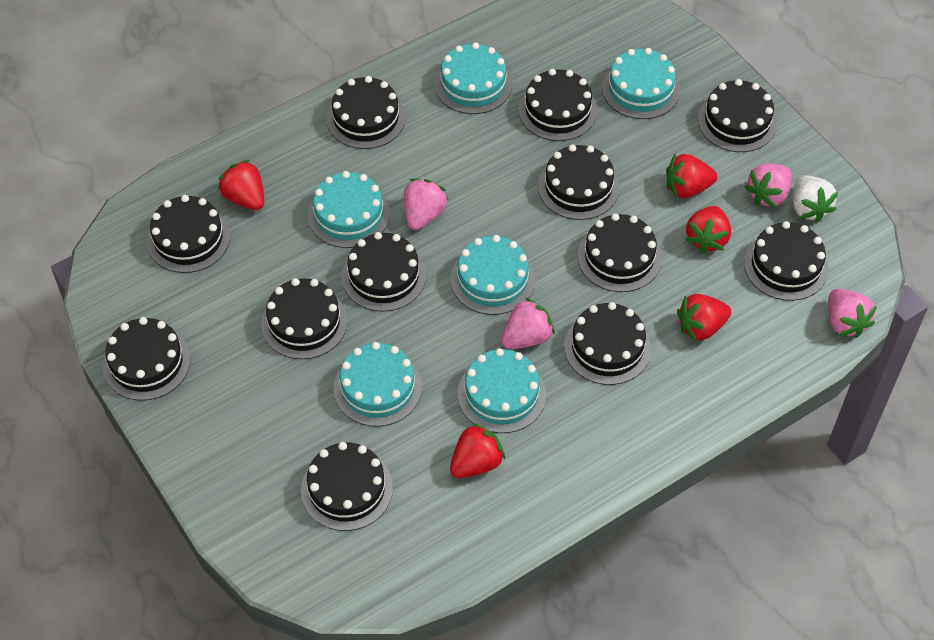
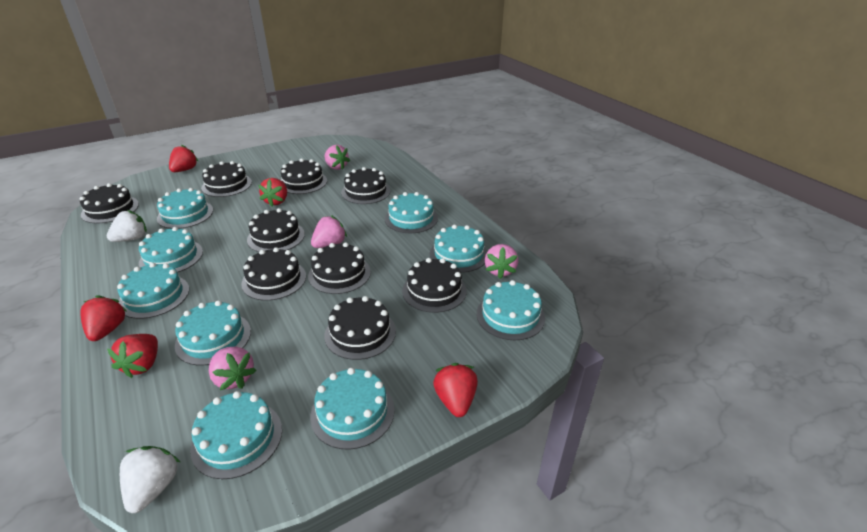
black cake: [103,317,191,401] [147,195,230,273] [261,278,348,359] [301,442,393,531] [327,76,406,149] [342,232,426,312] [519,69,597,141] [538,144,619,220] [564,302,651,385] [578,213,662,292] [698,79,777,152] [744,221,829,301] = 12 -> [80,183,139,223] [201,161,252,197] [241,247,306,301] [247,208,305,252] [281,158,327,194] [308,242,371,294] [324,296,396,360] [341,167,390,204] [402,258,467,313] = 9
turquoise cake: [308,171,390,248] [334,342,422,427] [435,42,512,114] [451,235,535,315] [458,348,546,433] [602,48,680,119] = 6 -> [117,262,189,319] [139,227,203,273] [157,188,213,229] [175,300,251,366] [190,391,282,479] [310,368,395,450] [385,192,438,233] [430,225,487,273] [476,280,545,340] = 9
white strawberry: [793,175,838,223] = 1 -> [107,210,147,242] [120,446,180,513] = 2

